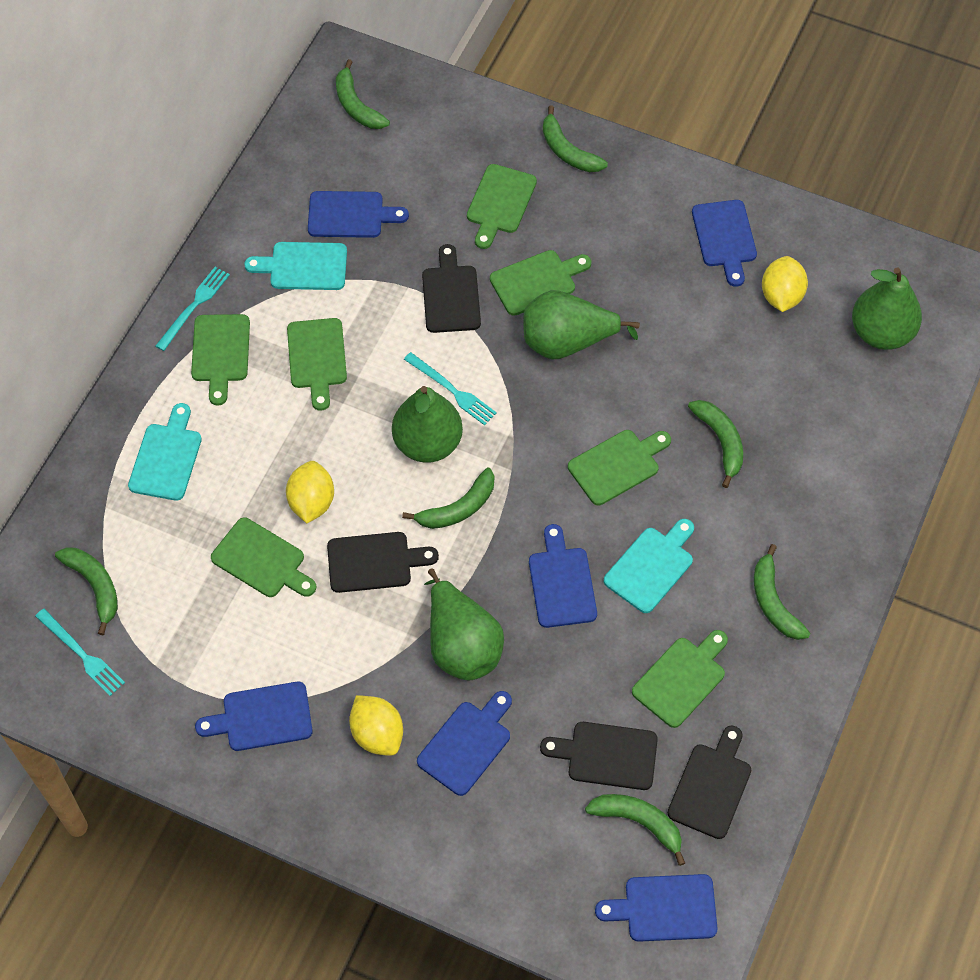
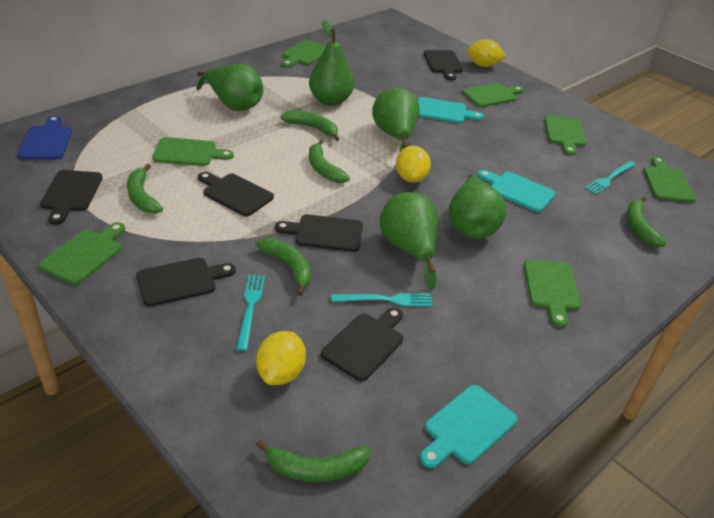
black cutting board: [327,532,439,593] [422,244,481,333] [540,722,658,790] [668,726,751,839] = 4 -> [40,170,103,225] [136,258,236,307] [198,172,274,216] [275,214,363,252] [321,308,403,381] [424,50,463,80] = 6
blue cutting board: [195,682,313,751] [308,191,409,238] [417,691,512,796] [529,524,597,628] [595,874,717,942] [692,200,757,287] = 6 -> [18,116,72,160] = 1
green banana: [55,548,118,635] [336,59,390,129] [402,468,494,529] [543,105,608,172] [585,794,685,866] [688,400,743,488] [754,544,810,640] = 7 -> [127,164,163,214] [255,238,311,296] [256,440,371,482] [280,110,339,141] [309,139,350,183] [626,197,667,247] = 6
green pear: [392,386,463,463] [424,568,504,680] [523,290,640,360] [852,267,922,350] = 4 -> [196,64,263,111] [309,20,354,106] [372,87,420,152] [380,192,438,290] [449,175,507,239] = 5

